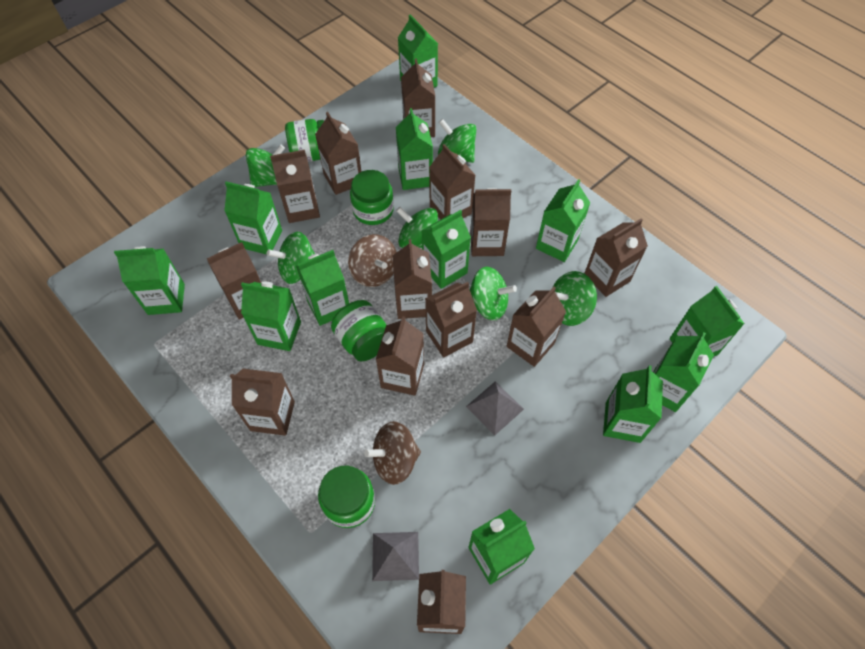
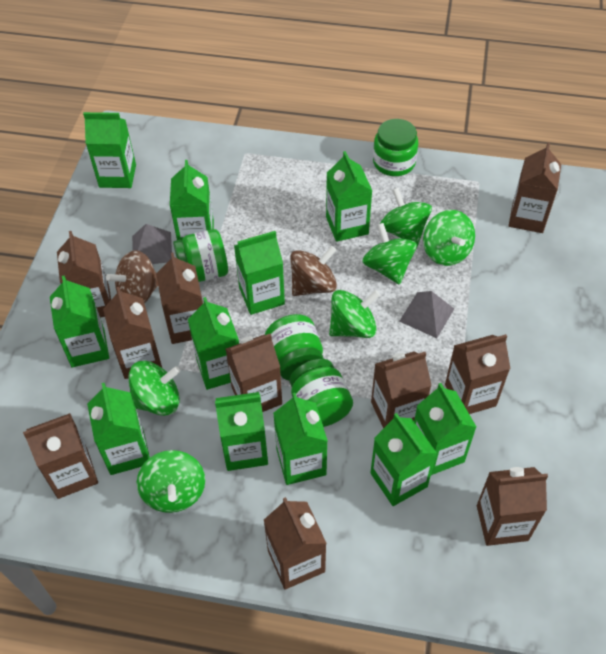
brown carton: [207,242,261,320] [230,369,295,436] [270,150,320,223] [315,112,361,195] [376,316,424,396] [393,239,432,319] [401,58,435,137] [417,570,466,634] [425,282,477,358] [429,144,476,220] [470,188,511,256] [507,287,566,367] [584,218,648,297] = 13 -> [23,413,98,499] [57,231,111,317] [103,287,162,379] [156,253,203,344] [226,333,282,412] [264,497,327,590] [371,351,432,429] [445,334,511,414] [477,467,548,546] [509,143,561,233] = 10
green carton: [114,246,185,315] [224,181,282,255] [241,282,301,351] [296,250,349,326] [396,108,433,190] [398,15,438,88] [421,210,471,289] [468,509,535,585] [536,179,590,262] [603,365,663,443] [653,332,714,412] [670,286,745,357] = 12 -> [50,276,109,367] [83,112,136,188] [87,383,150,475] [170,160,214,240] [188,297,239,390] [215,392,268,471] [234,231,285,315] [273,393,328,485] [326,151,372,242] [370,413,437,506] [414,383,476,475] = 11

